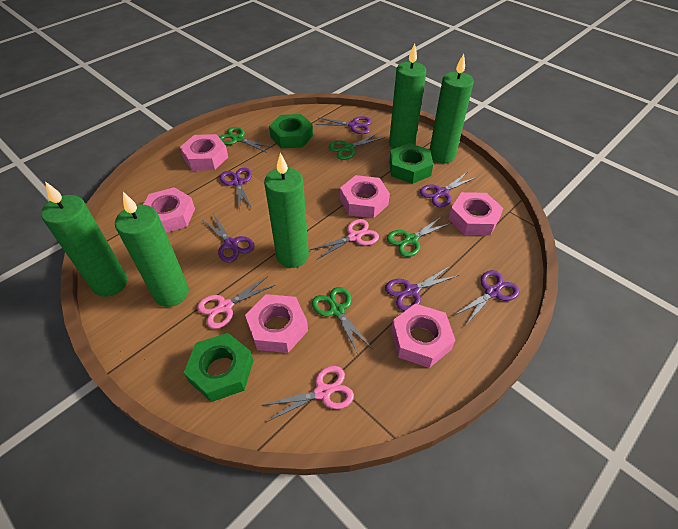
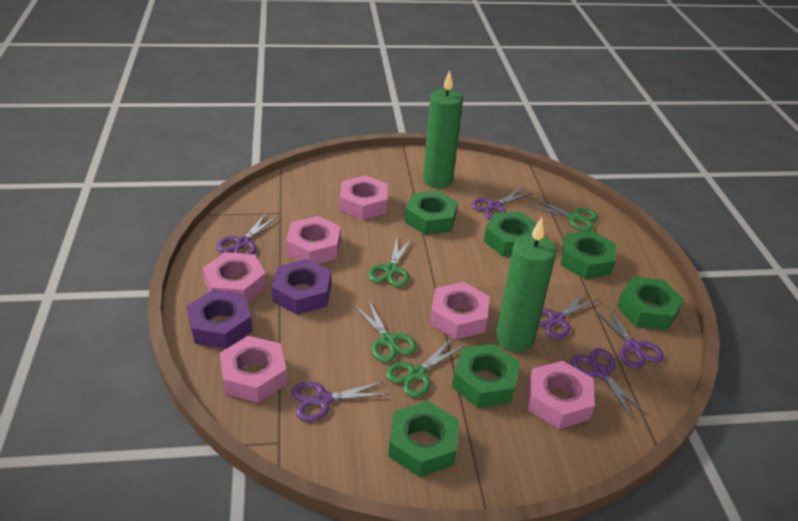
green candle: [41,181,127,297] [115,192,189,307] [264,153,309,268] [389,44,426,149] [430,54,474,163] = 5 -> [423,71,463,188] [495,218,556,352] = 2
green nut: [184,333,253,402] [269,114,313,148] [389,143,433,184] = 3 -> [388,401,459,477] [405,190,458,235] [452,344,520,408] [484,212,537,256] [561,230,616,279] [617,277,684,330] = 6
pink scissors: [197,276,275,329] [261,366,354,422] [310,219,379,260] = 3 -> none = 0
purple nut: none = 0 -> [187,290,253,349] [272,259,331,315] = 2

